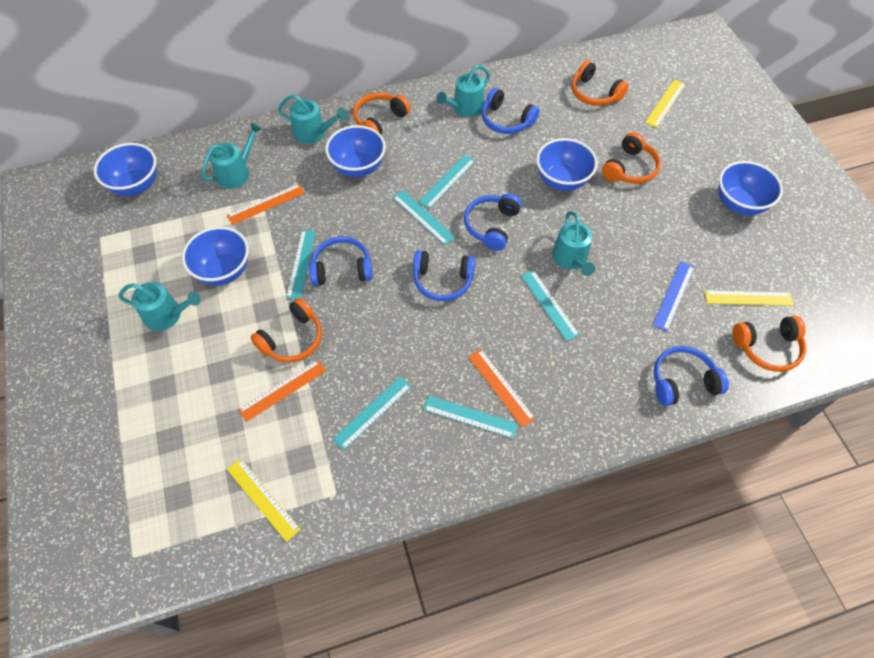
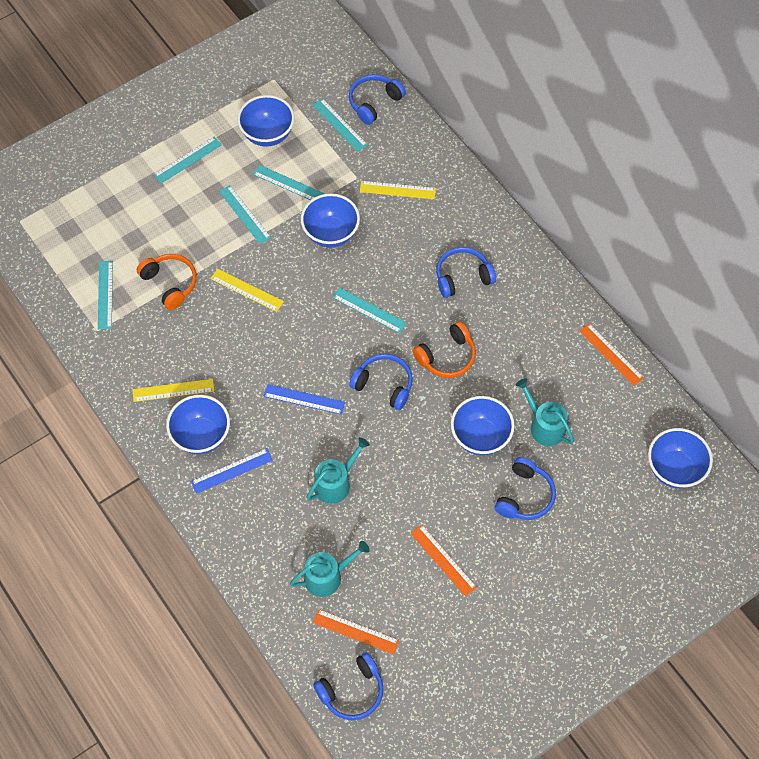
blue ruler: [653,261,695,331] = 1 -> [191,448,273,494] [264,384,345,415] = 2
orange headphones: [250,298,322,363] [353,92,411,134] [571,60,629,106] [602,132,661,184] [732,316,806,372] = 5 -> [137,254,197,310] [413,321,476,378] = 2
turquoise watering can: [119,282,201,331] [201,123,262,189] [278,94,347,144] [436,65,490,117] [552,211,595,276] = 5 -> [290,541,370,597] [306,437,370,504] [516,378,574,446] = 3

